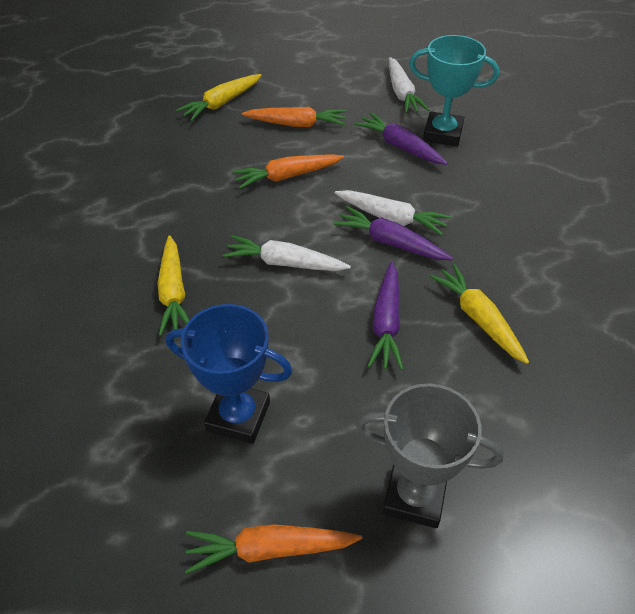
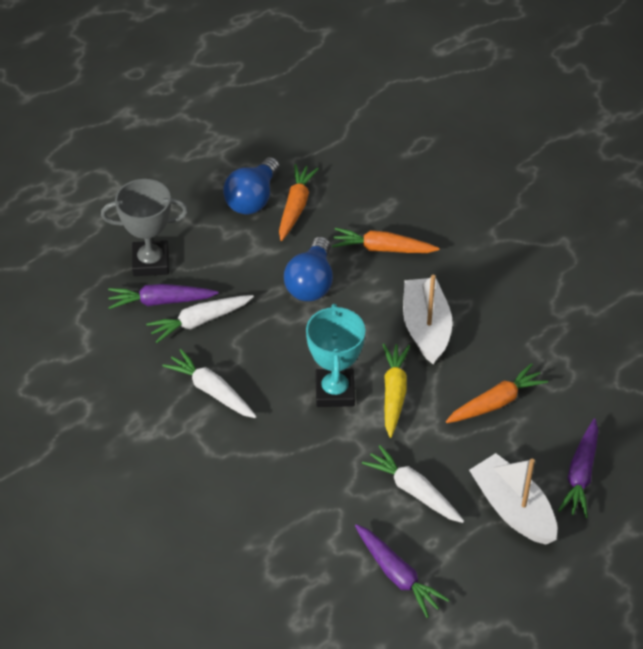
blue light bulb: none = 0 -> [223,157,280,214] [284,237,333,301] = 2
blue trophy: [166,304,292,444] = 1 -> none = 0
white boat: none = 0 -> [403,275,452,364] [469,453,557,544] = 2
yellow carrot: [157,235,189,336] [176,74,262,121] [429,264,529,364] = 3 -> [383,344,410,438] = 1

